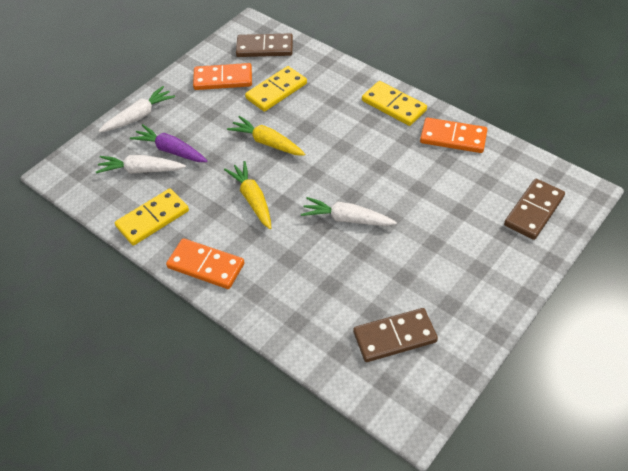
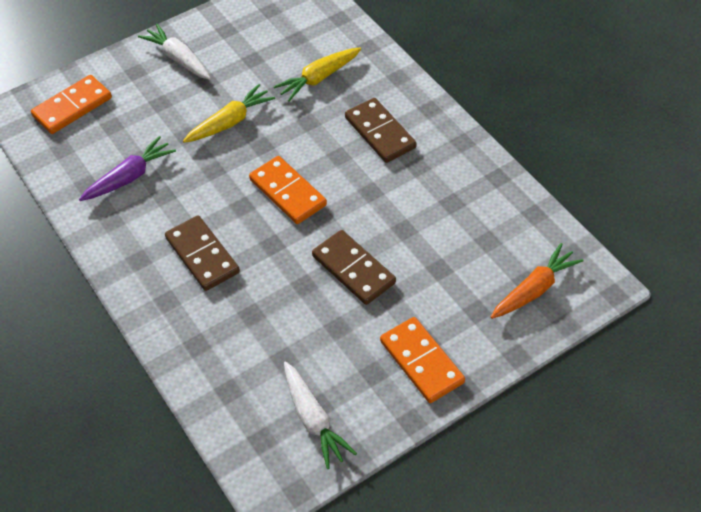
orange carrot: none = 0 -> [491,243,584,319] = 1
white carrot: [96,155,186,174] [99,86,175,132] [301,197,397,226] = 3 -> [138,24,211,79] [284,362,357,469] = 2
yellow domino: [115,188,189,245] [245,66,307,112] [362,81,427,126] = 3 -> none = 0

